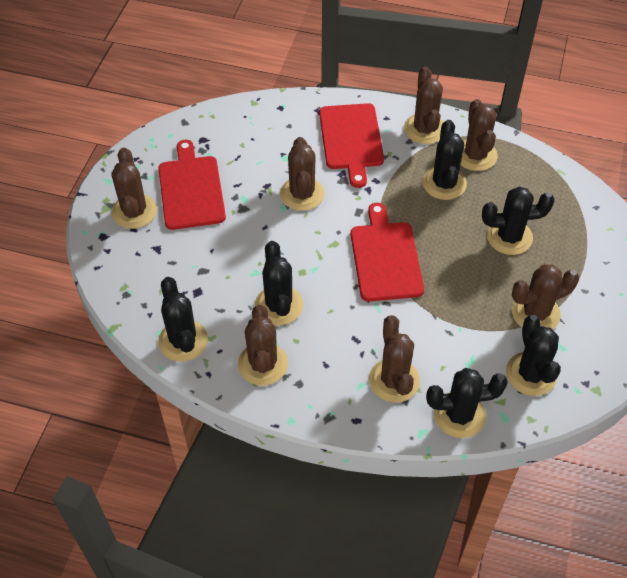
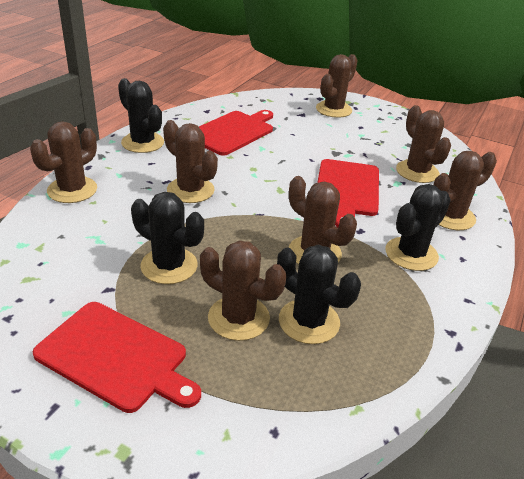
black cactus: [158,277,208,362] [255,241,303,325] [422,120,467,200] [426,368,508,438] [482,187,555,255] [506,315,561,396] = 6 -> [118,78,164,153] [131,192,204,284] [277,245,361,344] [386,184,451,271] = 4

